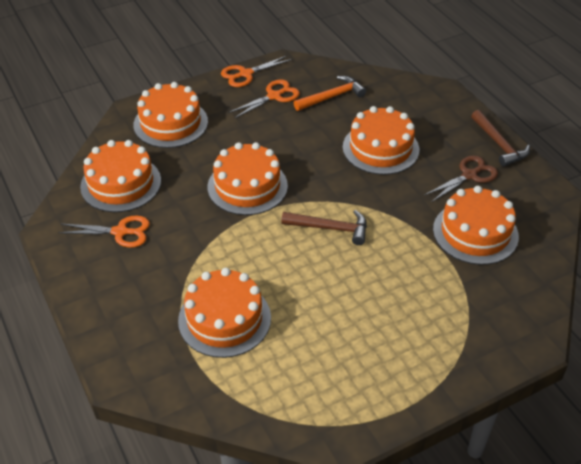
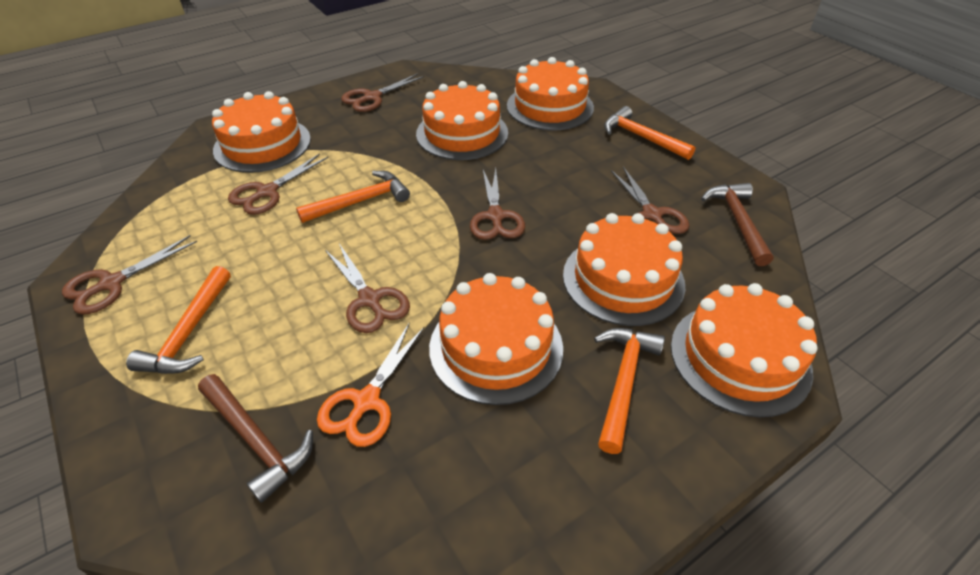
brown scissors: [425,156,498,202] = 1 -> [62,235,197,314] [228,153,328,215] [325,244,410,333] [341,73,424,112] [470,168,525,240] [611,167,689,234] = 6
orange hammer: [294,76,366,111] = 1 -> [126,266,231,374] [296,171,410,223] [594,328,665,454] [604,106,696,160] = 4
orange scissors: [58,215,150,248] [221,56,292,87] [229,79,300,119] = 3 -> [317,322,425,447] = 1

